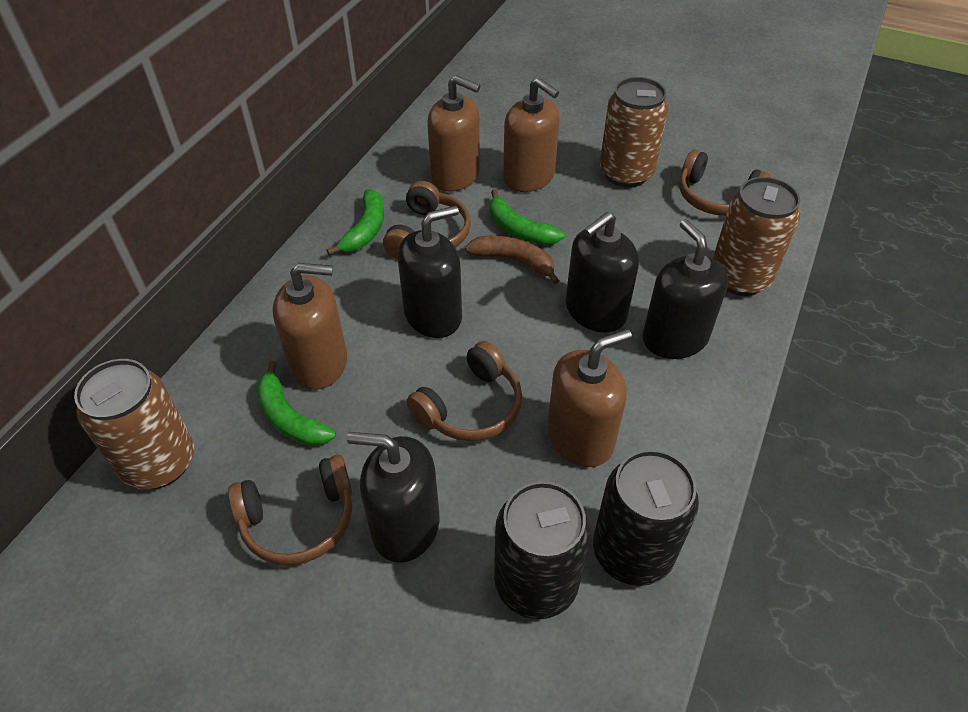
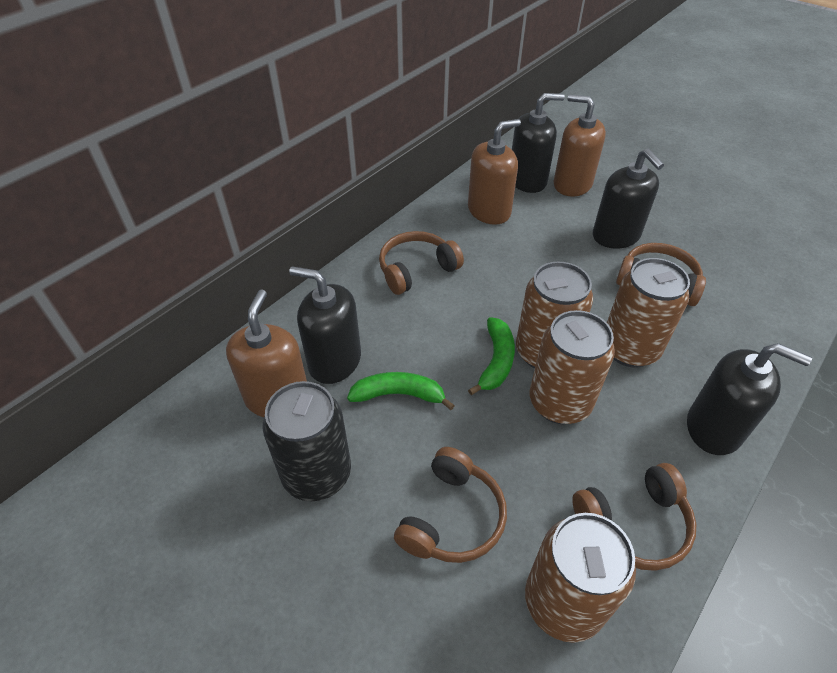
black can: [494,481,591,619] [593,449,699,586] = 2 -> [262,381,351,501] = 1
brown banana: [465,236,559,284] = 1 -> none = 0
brown can: [74,359,194,489] [600,77,668,188] [713,177,800,296] = 3 -> [516,261,593,369] [525,513,636,643] [530,310,615,424] [607,258,690,368] = 4
brown soap dispenser: [273,263,347,390] [427,75,480,192] [503,77,560,192] [547,329,632,467] = 4 -> [226,290,307,418] [468,119,521,225] [554,94,606,197] = 3
green banana: [256,361,336,446] [326,189,384,256] [489,189,565,245] = 3 -> [347,372,455,410] [468,317,515,395] = 2

